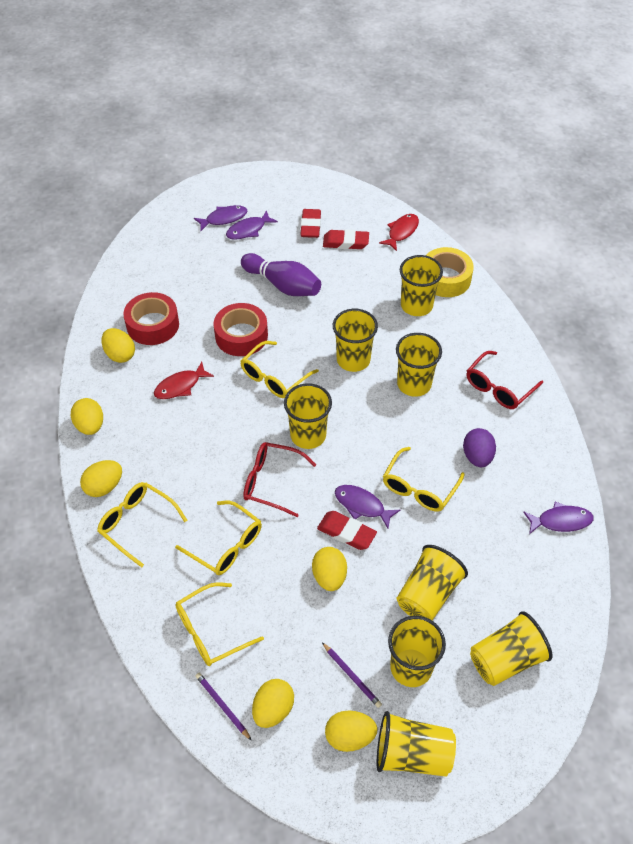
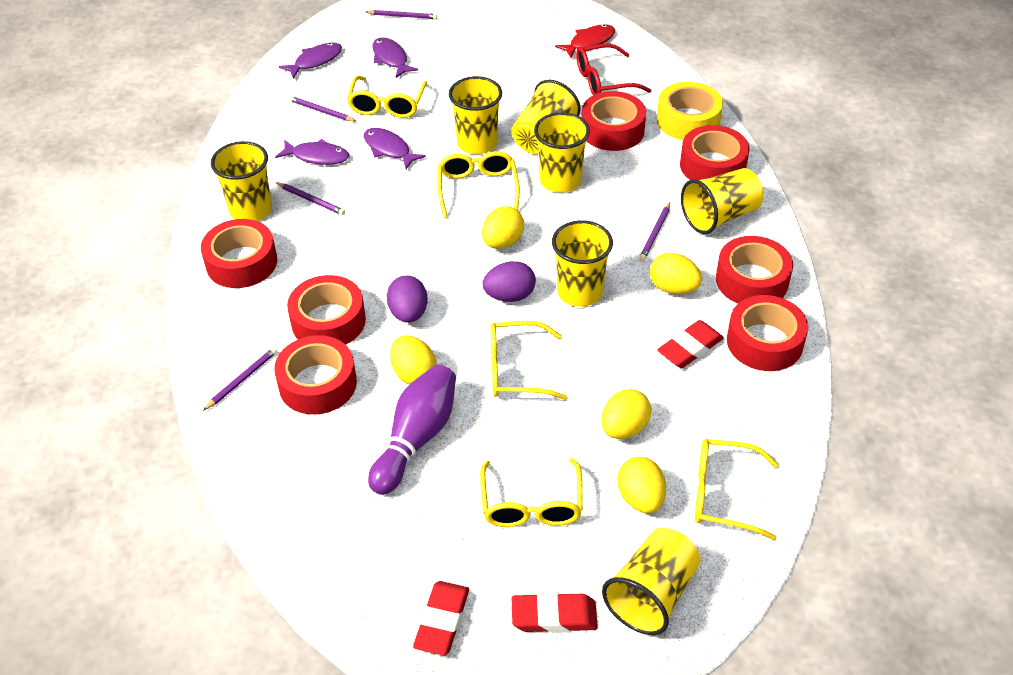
purple egg: [463,428,496,467] = 1 -> [386,276,428,323] [482,261,536,302] = 2
purple pencil: [195,673,252,741] [322,642,382,708] = 2 -> [203,347,277,411] [276,182,345,215] [289,96,356,122] [366,10,437,19] [639,202,670,261] = 5
red fish: [154,362,214,399] [379,214,419,251] = 2 -> [555,24,615,58] = 1
red glasses: [243,442,316,517] [466,351,543,409] = 2 -> [576,43,652,95] = 1
red tape: [123,292,179,345] [213,303,268,356] = 2 -> [201,219,277,288] [274,335,357,415] [287,275,366,345] [581,91,646,151] [680,125,750,180] [716,236,793,303] [727,295,808,371] = 7
yellow cup: [284,383,332,449] [333,309,378,372] [377,711,456,777] [388,616,446,687] [396,333,442,397] [397,545,468,620] [400,255,443,316] [470,611,553,686] = 8 -> [211,141,272,221] [449,76,502,154] [511,80,580,154] [534,112,590,193] [552,220,613,307] [602,528,701,635] [681,168,763,234] = 7
yellow egg: [71,398,103,435] [80,460,122,497] [102,328,135,363] [252,679,294,728] [312,547,347,591] [325,710,378,752] = 6 -> [390,335,437,384] [482,206,524,249] [601,389,651,439] [617,457,666,513] [650,253,702,294] = 5

